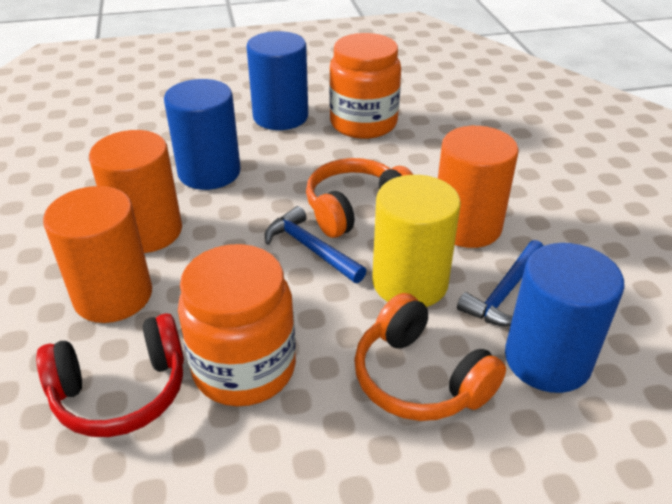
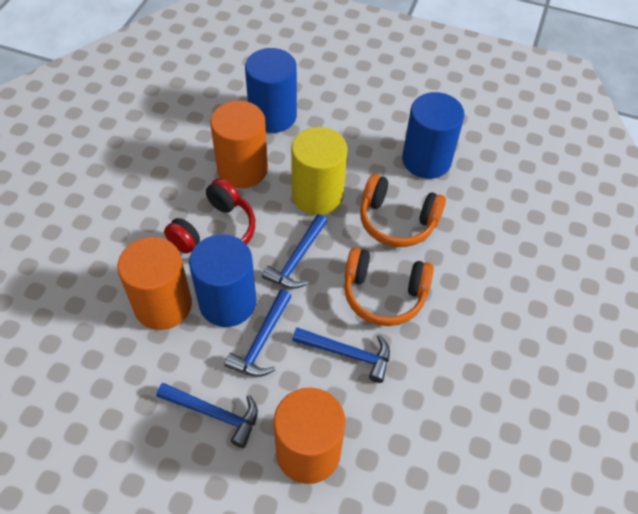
blue hammer: [265,206,367,283] [457,240,544,326] = 2 -> [157,383,258,448] [224,290,292,377] [262,214,328,289] [292,327,390,383] = 4
orange jar: [178,244,296,406] [329,33,401,139] = 2 -> none = 0

